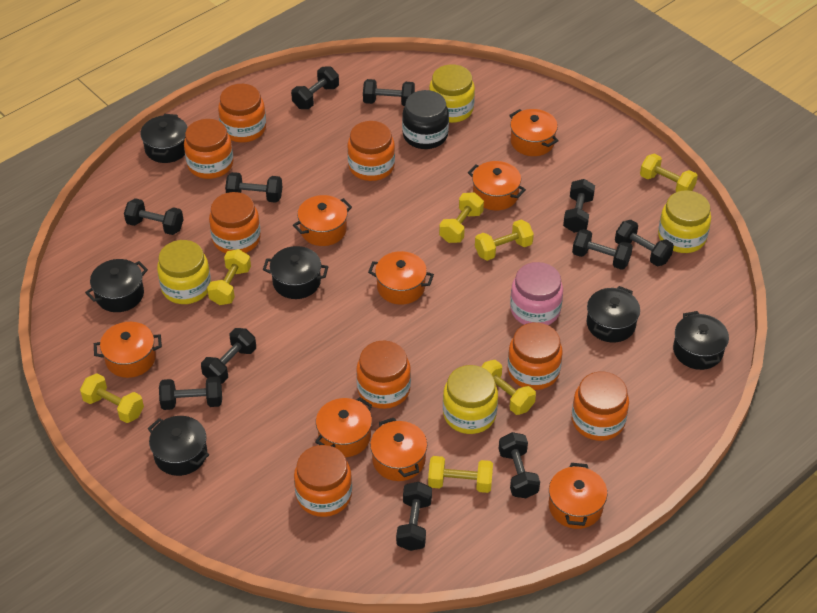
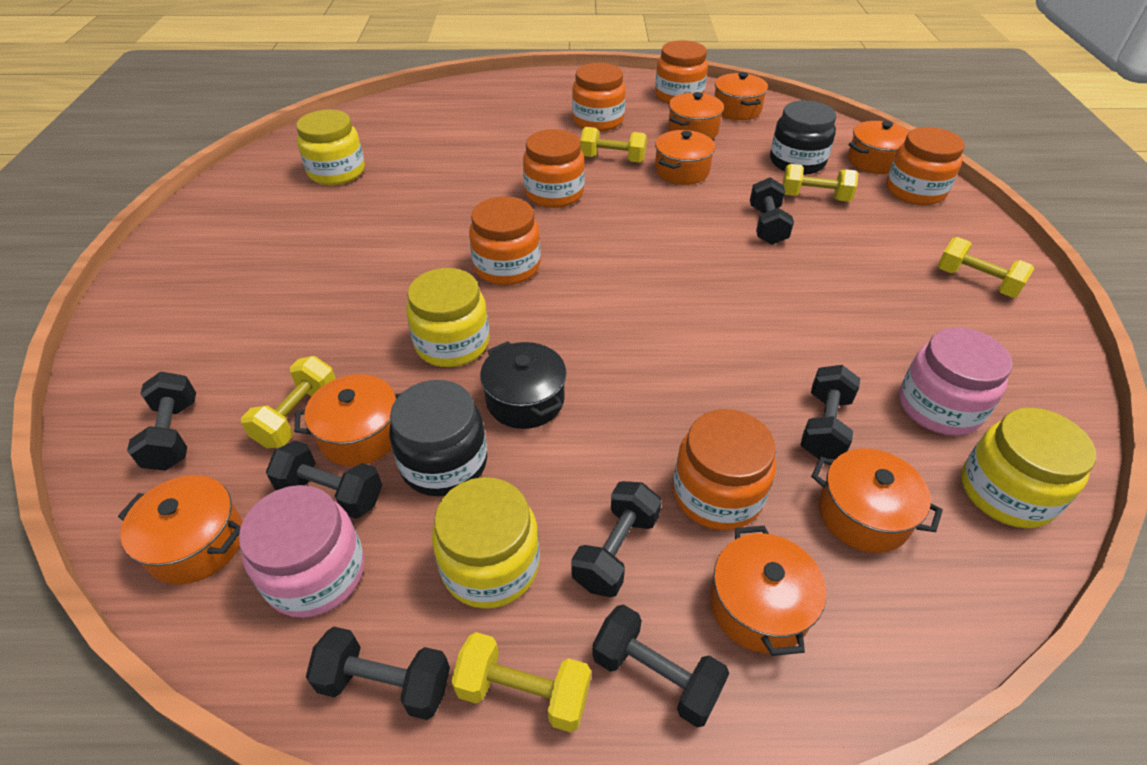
black dumbbell: [124,198,184,235] [159,376,222,410] [201,328,256,384] [225,172,282,203] [291,66,339,109] [363,79,415,106] [396,481,432,551] [499,432,540,498] [563,179,595,233] [572,229,633,270] [615,220,674,266] = 11 -> [127,372,196,471] [266,440,382,519] [306,627,450,720] [571,481,662,597] [592,605,729,727] [750,177,794,245] [801,365,860,459] = 7
black jar: [402,90,449,149] = 1 -> [389,380,487,496] [770,100,836,175] = 2
black pot: [85,259,148,312] [140,114,188,163] [148,416,209,476] [263,246,328,299] [587,286,640,342] [673,311,729,370] = 6 -> [480,341,567,429] = 1
orange jar: [184,119,233,179] [209,192,261,253] [218,84,266,142] [294,445,352,517] [347,121,395,181] [356,341,411,409] [508,323,563,390] [572,372,629,441] = 8 -> [469,197,541,285] [523,129,585,208] [572,63,626,131] [655,40,708,104] [673,409,776,530] [886,127,965,205] = 6
pink jar: [510,262,563,325] = 1 -> [239,485,365,618] [899,327,1012,436] = 2
yellow dumbbell: [80,373,144,423] [207,249,251,305] [428,456,493,493] [439,192,484,243] [475,220,534,261] [481,360,536,415] [640,154,698,192] = 7 -> [241,356,336,448] [451,632,591,732] [580,127,647,163] [782,164,858,202] [938,237,1034,298] = 5

